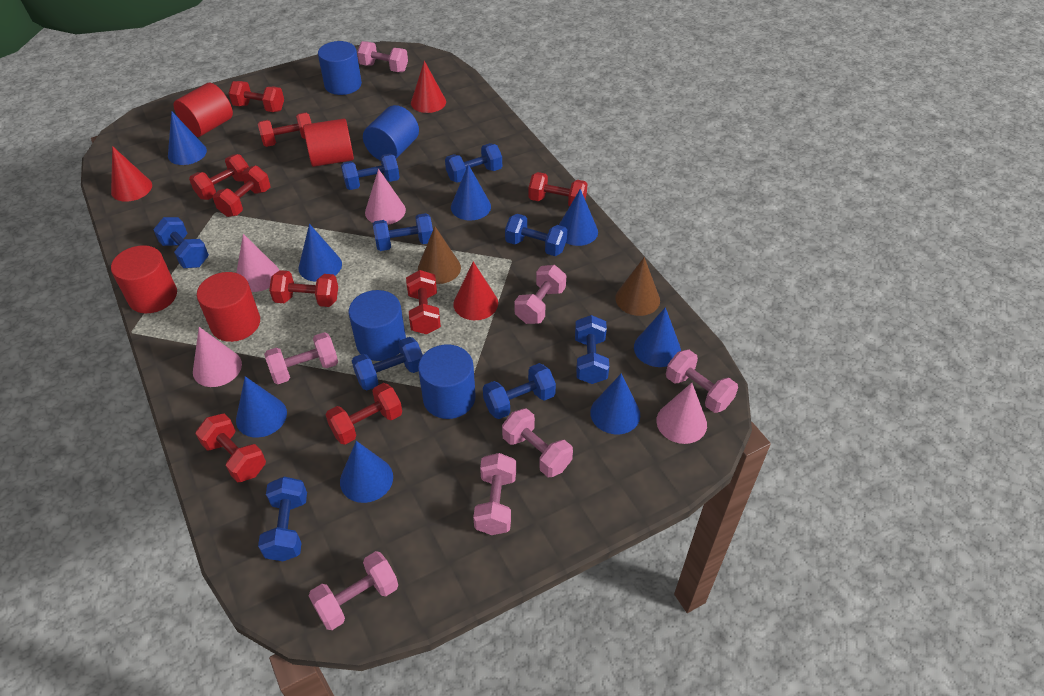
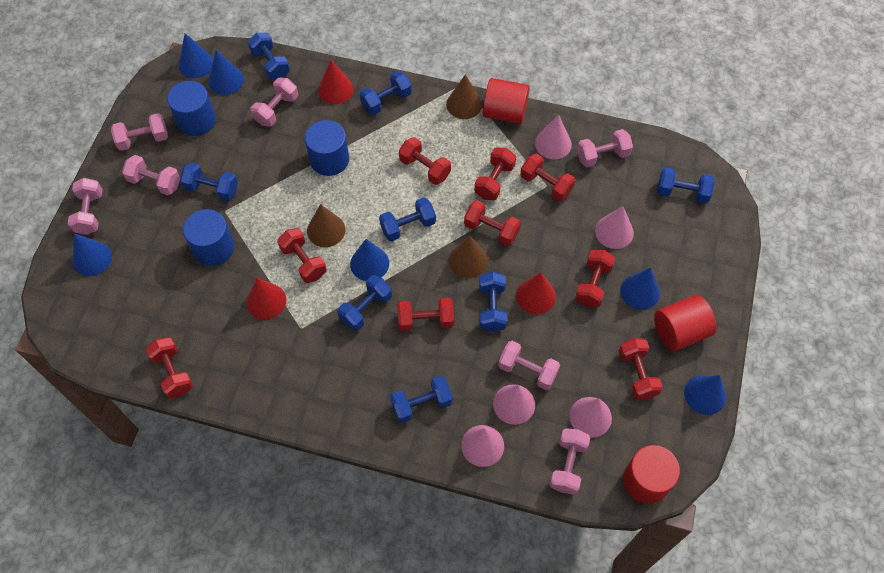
blue cone: [168,111,207,165] [236,376,287,438] [299,224,342,282] [340,441,393,503] [451,164,491,221] [559,189,598,246] [590,373,640,434] [634,307,681,367] = 8 -> [72,233,112,276] [179,33,213,78] [208,50,244,95] [350,239,389,281] [620,268,660,310] [684,375,727,415] = 6
blue cylinder: [318,41,362,95] [348,290,406,361] [363,105,419,161] [418,344,476,419] = 4 -> [167,81,216,136] [183,209,234,266] [305,120,349,176] = 3
blue dumbbell: [153,217,209,268] [258,477,307,561] [341,153,400,190] [352,337,423,390] [373,213,433,251] [445,143,502,183] [483,363,556,419] [505,214,567,256] [575,315,609,384] = 9 -> [180,162,238,201] [248,33,290,80] [337,275,392,331] [360,71,412,115] [379,197,436,241] [390,376,453,423] [479,272,507,332] [658,167,715,204] = 8
brown cone: [418,226,461,284] [615,257,660,316] = 2 -> [307,204,346,247] [446,74,482,119] [449,235,488,278] = 3
pink cone: [193,327,242,387] [236,234,279,292] [365,169,406,225] [656,383,707,444] = 4 -> [461,425,504,467] [493,384,535,425] [535,115,572,159] [569,397,612,438] [595,206,634,249] = 5
red cylinder: [111,245,177,313] [174,83,233,137] [197,272,260,342] [303,119,354,167] = 4 -> [483,78,530,124] [623,445,680,504] [654,295,717,351] = 3

